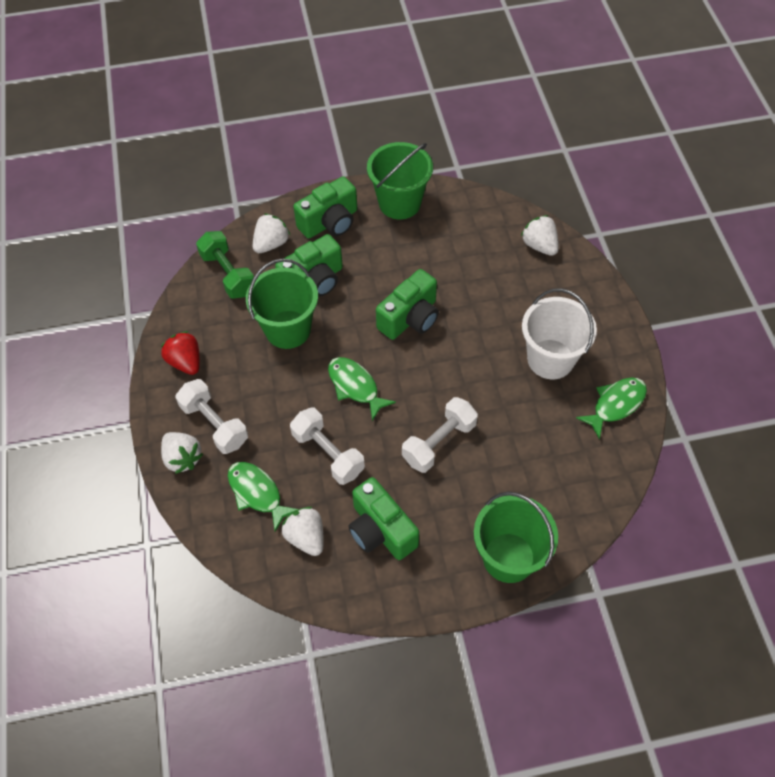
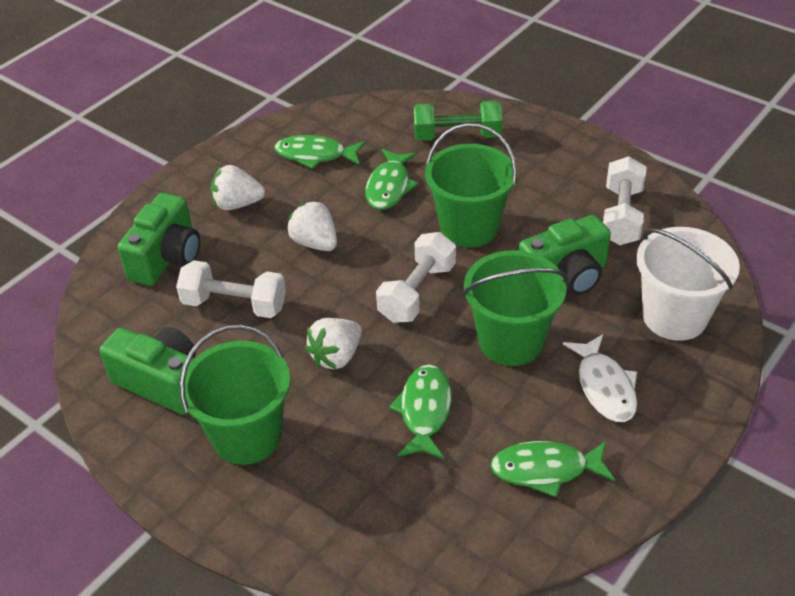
green camera: [275,234,343,297] [293,176,357,238] [348,477,419,560] [376,269,439,340] = 4 -> [100,327,196,415] [117,193,200,286] [519,215,611,295] = 3
green fish: [228,462,298,532] [328,357,396,421] [576,378,647,440] = 3 -> [274,135,365,169] [365,149,418,210] [389,365,452,459] [490,441,615,497] = 4
red strawberry: [161,331,200,375] = 1 -> none = 0
white fish: none = 0 -> [563,334,637,422] = 1
white strawberry: [161,432,203,474] [253,213,290,253] [281,507,323,556] [521,215,559,256] = 4 -> [211,165,265,210] [287,200,337,251] [305,318,362,369] = 3

